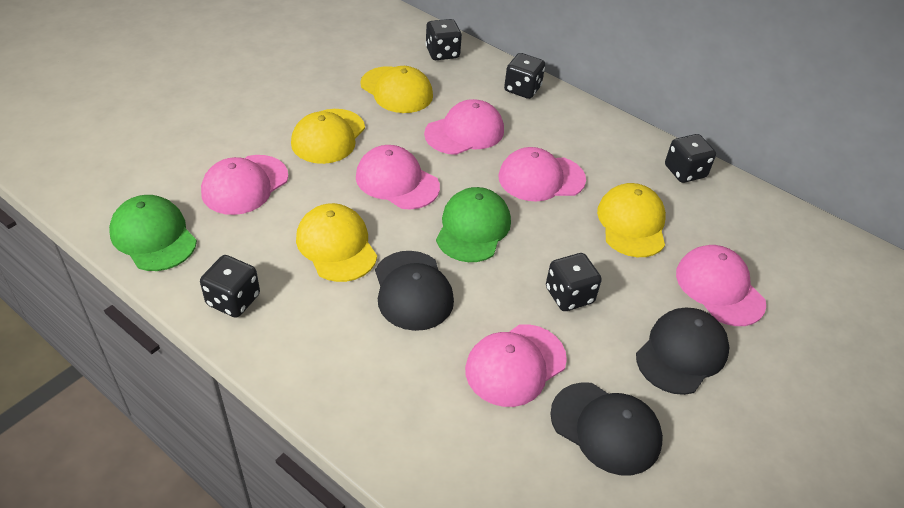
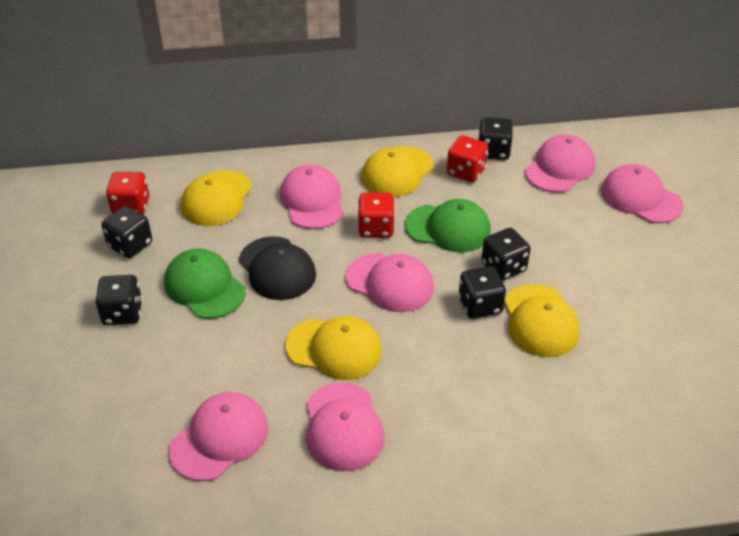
black cap: [375,251,454,331] [550,382,663,475] [636,308,729,395] = 3 -> [239,236,316,300] = 1
red dice: none = 0 -> [106,172,149,215] [358,193,395,238] [447,135,488,182] = 3

